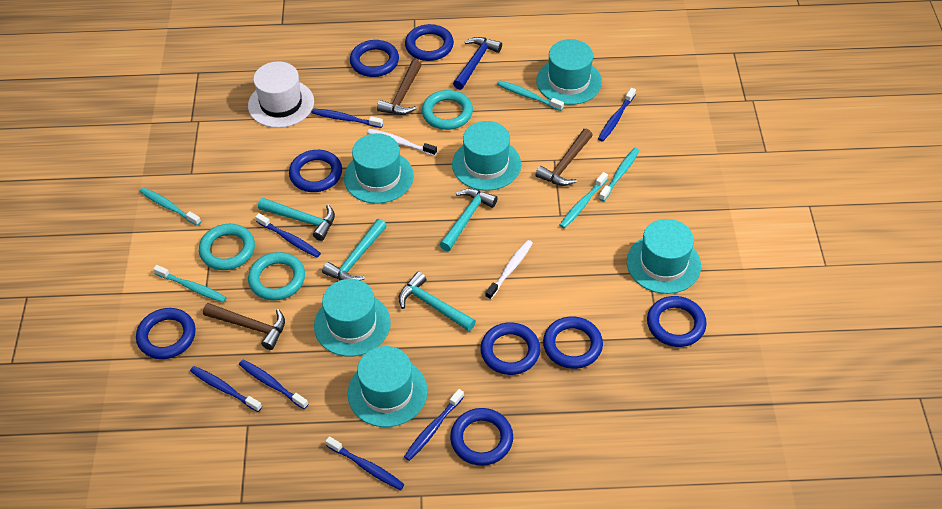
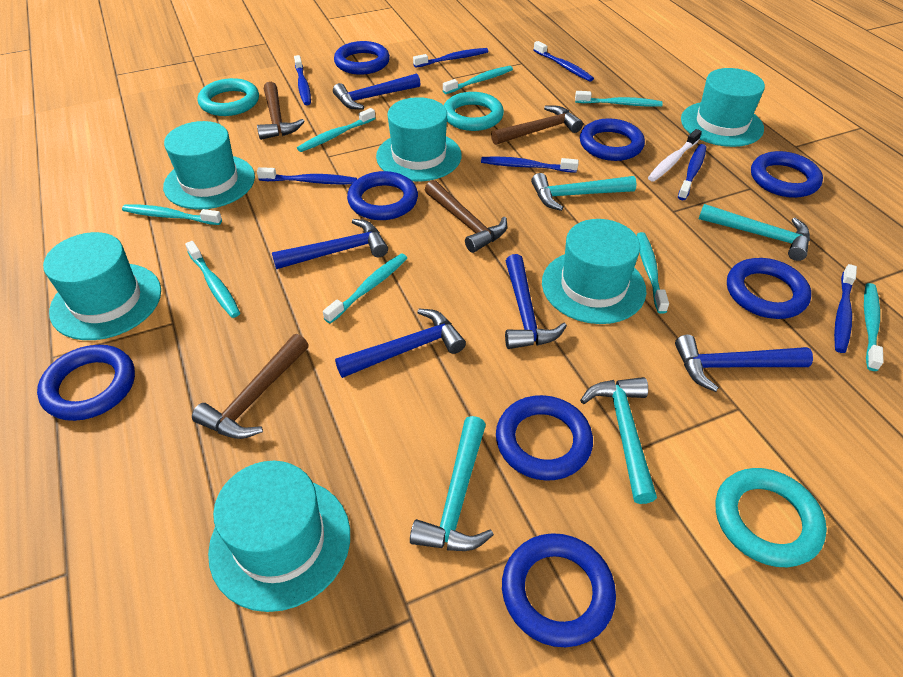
blue hammer: [453,37,502,90] = 1 -> [272,219,388,269] [333,73,421,109] [335,309,466,378] [505,254,567,349] [675,335,813,392] = 5
brown hammer: [203,303,285,350] [377,59,422,115] [536,129,593,186] = 3 -> [192,334,309,439] [257,82,305,140] [425,180,507,253] [491,106,583,145] = 4
turquoise toothbrush: [139,187,201,226] [153,265,227,303] [497,81,564,111] [560,172,608,228] [599,148,639,201] = 5 -> [122,204,222,225] [185,241,240,318] [297,108,376,152] [323,253,407,324] [443,66,513,94] [575,91,663,107] [637,232,669,314] [864,283,883,371] = 8
white hat: [248,61,314,128] = 1 -> none = 0
white toothbrush: [367,129,437,156] [485,240,533,300] = 2 -> [648,129,702,182] = 1

